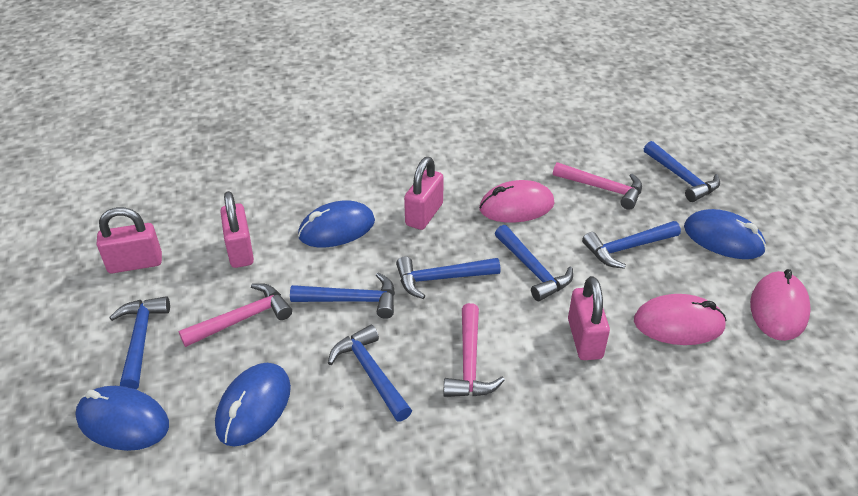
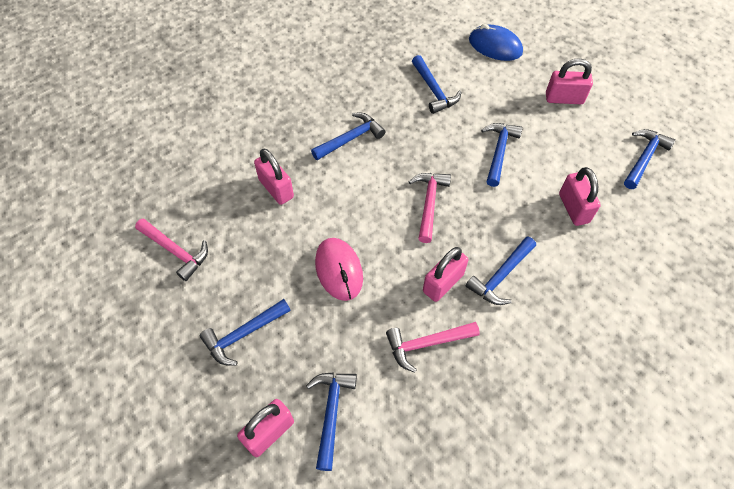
blue mouse: [75,386,169,451] [215,363,291,447] [298,200,375,247] [684,209,766,259] = 4 -> [469,24,523,61] = 1
pink mouse: [479,180,554,223] [634,294,727,345] [750,269,811,341] = 3 -> [315,238,363,301] = 1
pink padlock: [97,207,162,273] [220,191,254,268] [404,157,444,230] [568,276,610,360] = 4 -> [237,399,294,457] [254,148,294,205] [423,247,468,302] [546,58,593,104] [559,167,601,226] = 5

